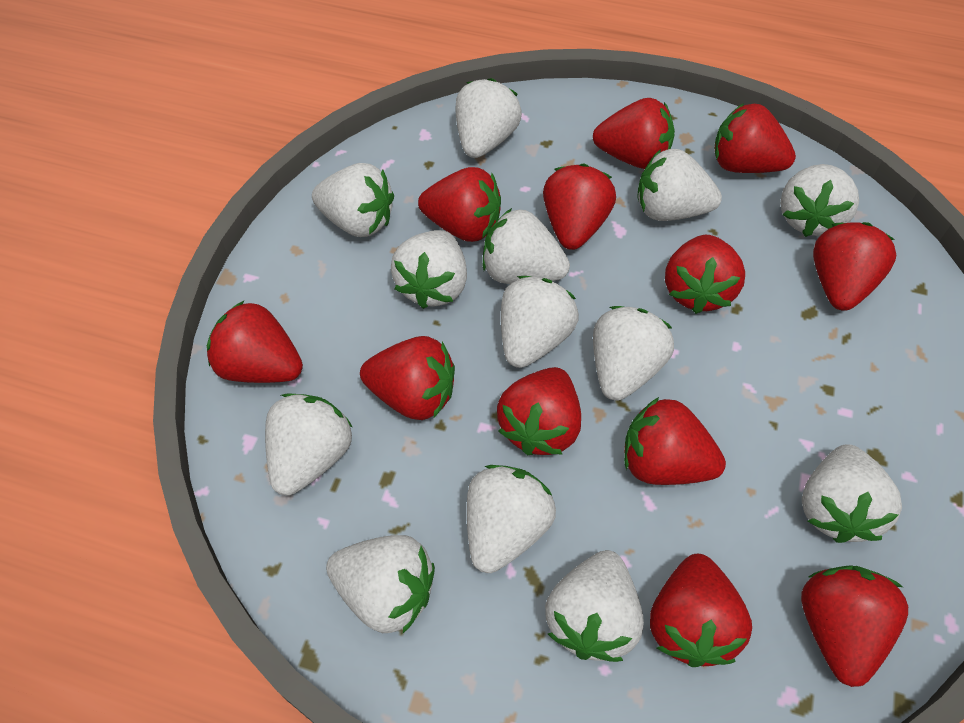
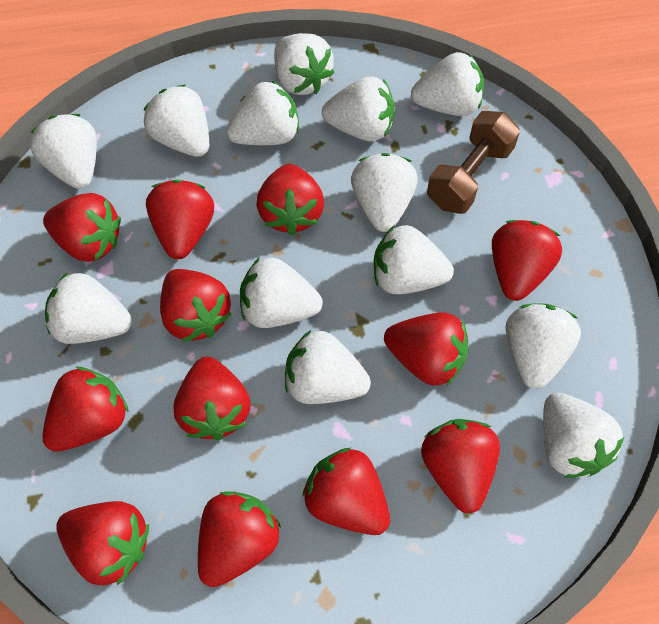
brown dumbbell: none = 0 -> [427,111,520,214] = 1

